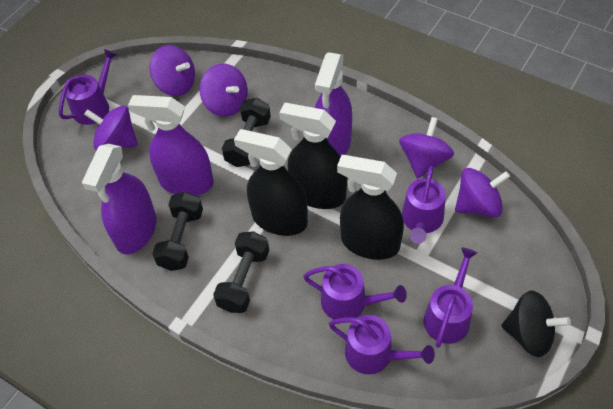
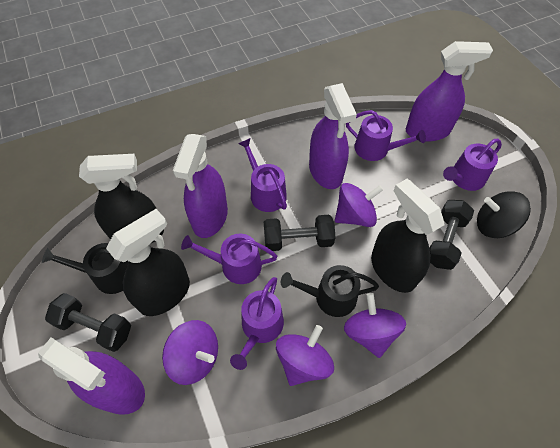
black watering can: none = 0 -> [42,243,128,294] [281,265,379,317] = 2
purple spinning top: [84,105,138,151] [149,45,195,96] [199,64,248,117] [399,117,454,179] [455,168,510,217] = 5 -> [162,320,218,385] [276,325,334,386] [335,183,383,227] [344,293,406,358] = 4
purple spray bottle: [82,144,156,254] [128,95,214,196] [315,52,352,156] = 3 -> [38,337,145,415] [173,134,228,238] [309,83,357,189] [406,41,493,141] = 4

